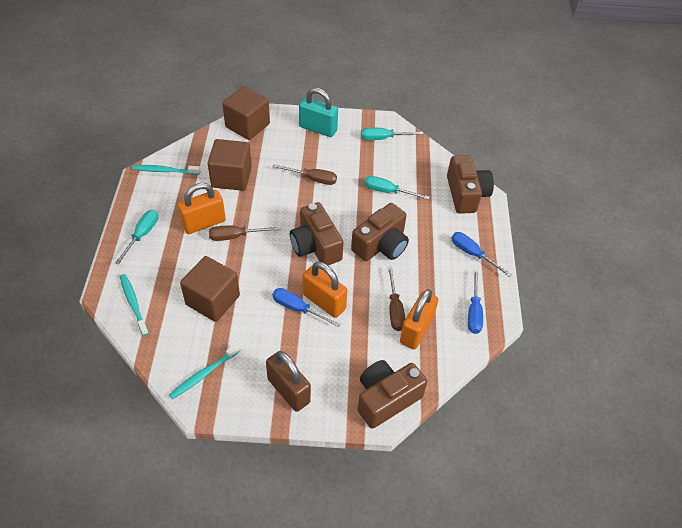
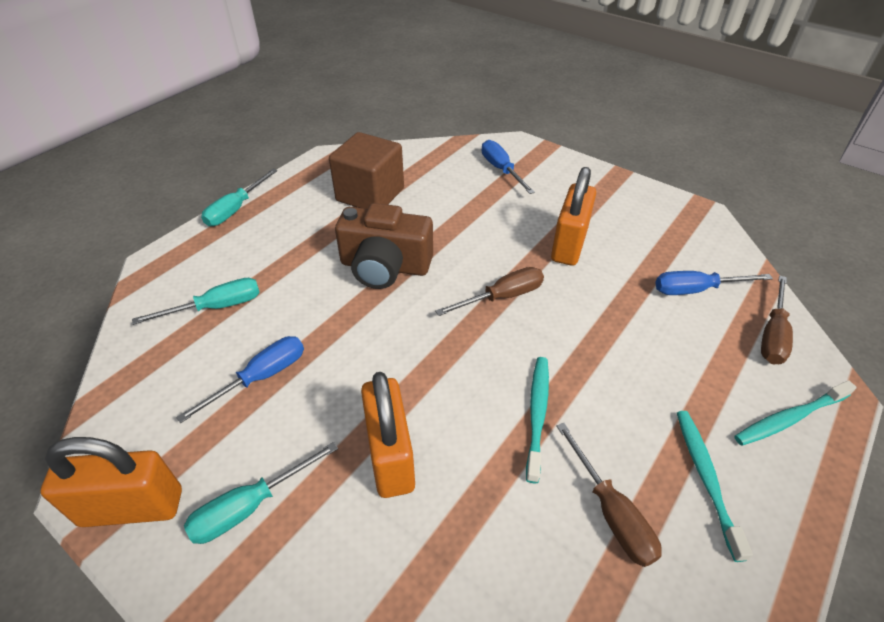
brown camera: [290,202,344,265] [351,203,409,261] [357,360,427,429] [447,155,494,214] = 4 -> [335,203,433,289] = 1
brown cube: [180,256,240,322] [208,139,252,191] [222,86,270,140] = 3 -> [329,132,404,209] = 1
brown padlock: [266,351,311,412] = 1 -> none = 0
turquoise padlock: [299,88,338,137] = 1 -> none = 0

